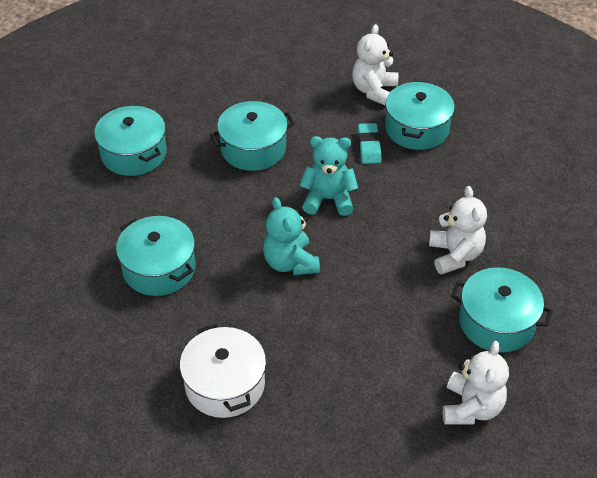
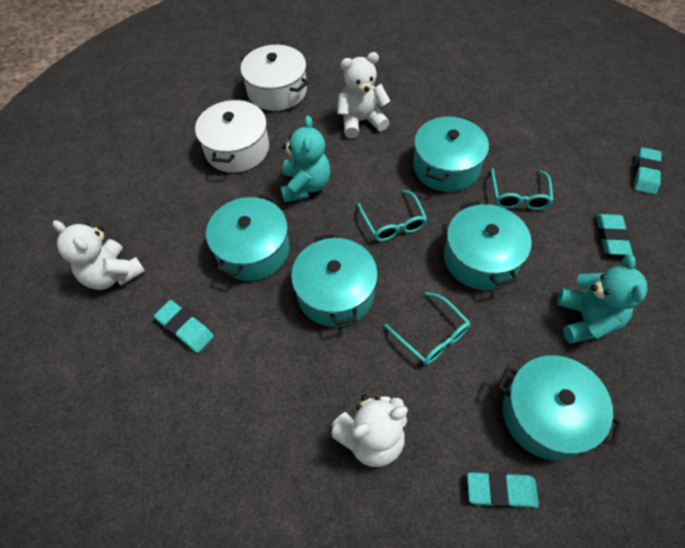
turquoise eraser: [358,123,382,164] = 1 -> [154,300,214,353] [467,472,539,508] [596,214,633,255] [634,147,662,195] = 4
turquoise glasses: none = 0 -> [357,190,427,241] [384,292,470,365] [491,168,553,210] = 3
white pot: [180,324,266,418] = 1 -> [195,99,269,173] [240,45,309,111] = 2

